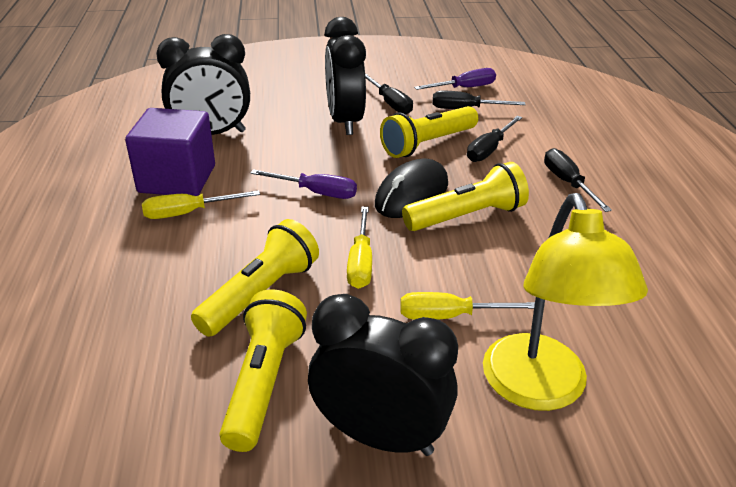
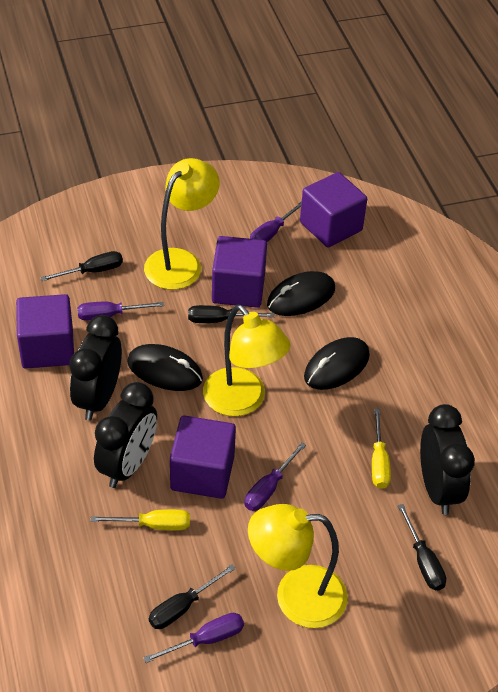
black mouse: [375,159,448,218] = 1 -> [127,344,203,391] [267,271,335,316] [304,337,370,390] = 3
purple cube: [125,108,215,196] = 1 -> [16,294,74,368] [170,416,236,499] [212,236,267,308] [300,172,367,247] = 4
purple screwdriver: [251,169,357,199] [414,68,496,90] = 2 -> [77,302,164,321] [143,613,244,663] [244,442,306,511] [250,201,302,242] = 4
yellow flashlight: [191,219,319,337] [219,289,307,452] [380,106,478,158] [402,162,529,231] = 4 -> none = 0
yellow lamp: [483,193,648,411] = 1 -> [144,158,220,290] [203,305,291,416] [248,504,347,628] = 3
yellow screwdriver: [142,190,260,219] [347,207,372,289] [400,292,535,320] = 3 -> [91,509,190,530] [372,409,391,489] = 2

